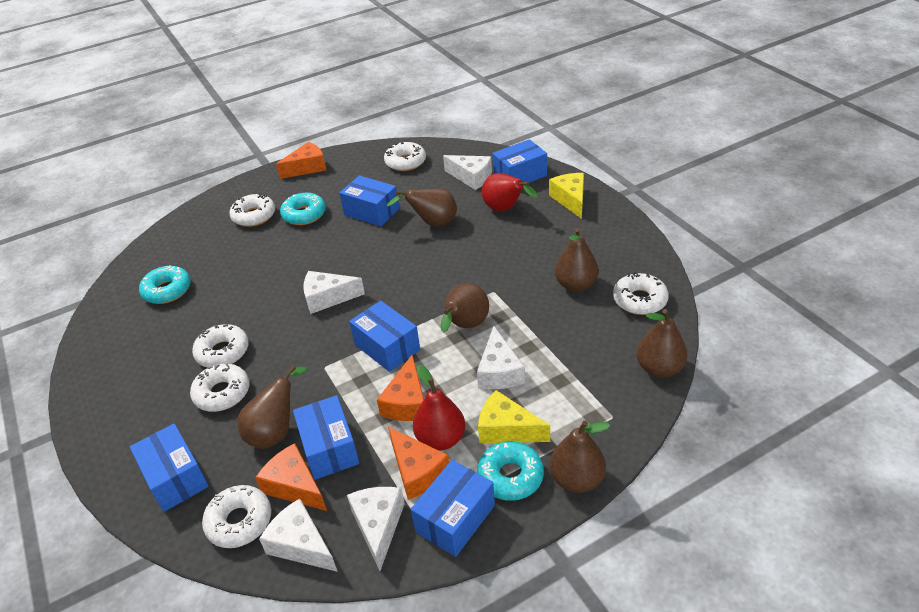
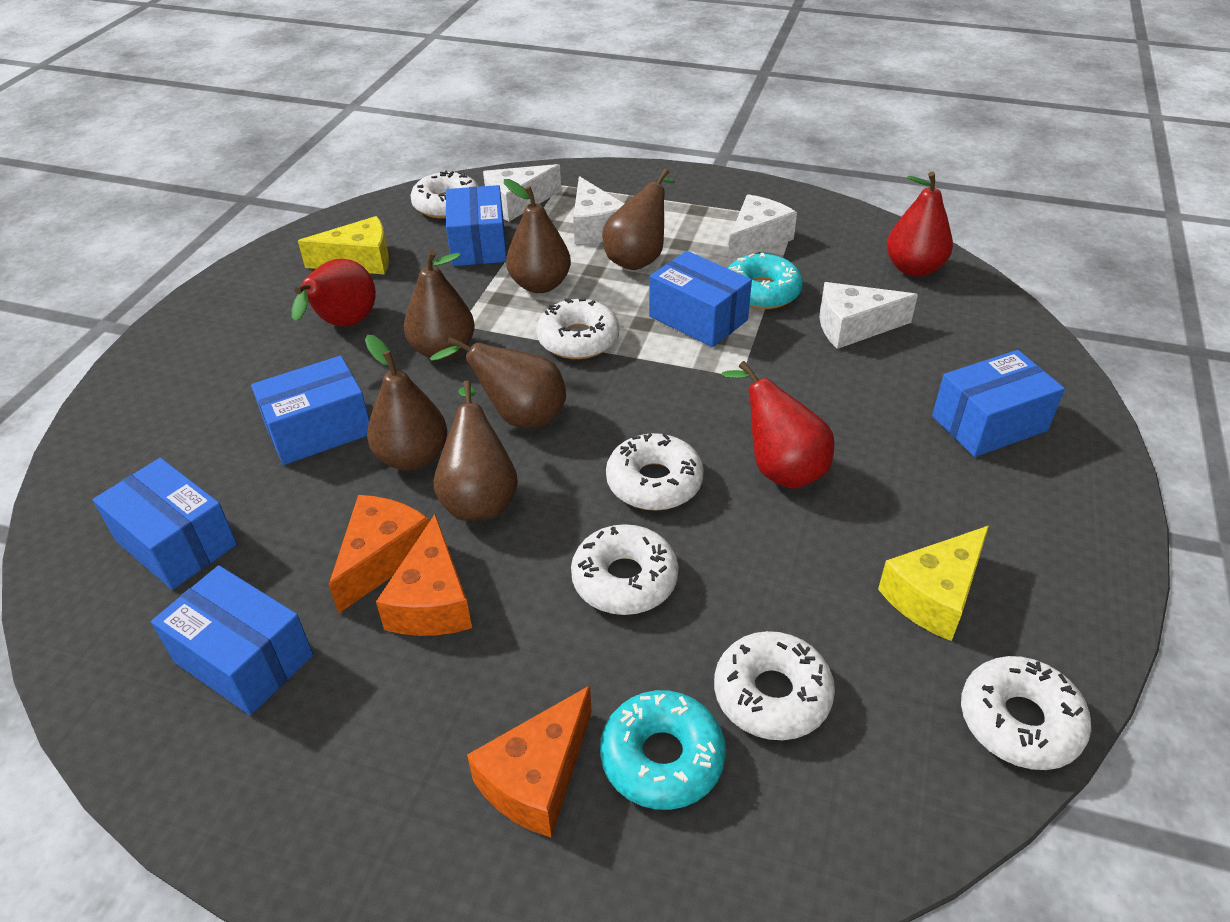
orange cheese: [255,443,327,511] [276,142,326,179] [377,355,424,421] [388,427,449,500] = 4 -> [329,495,429,614] [376,514,472,636] [467,685,592,837] = 3
red pear: [413,365,465,451] [482,173,538,211] = 2 -> [292,259,376,327] [721,361,834,489] [887,171,953,277] = 3
turquoise donut: [139,265,191,304] [280,193,326,225] [477,441,544,501] = 3 -> [600,690,726,810] [728,253,803,309] = 2
white cheese: [259,499,338,572] [303,271,365,314] [347,487,405,571] [443,155,492,190] [477,326,525,389] = 5 -> [483,164,561,221] [573,176,624,244] [728,194,797,263] [820,282,918,349] = 4

